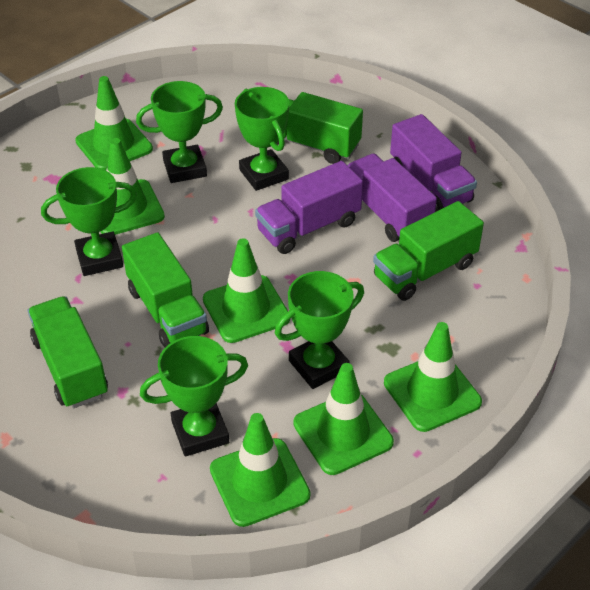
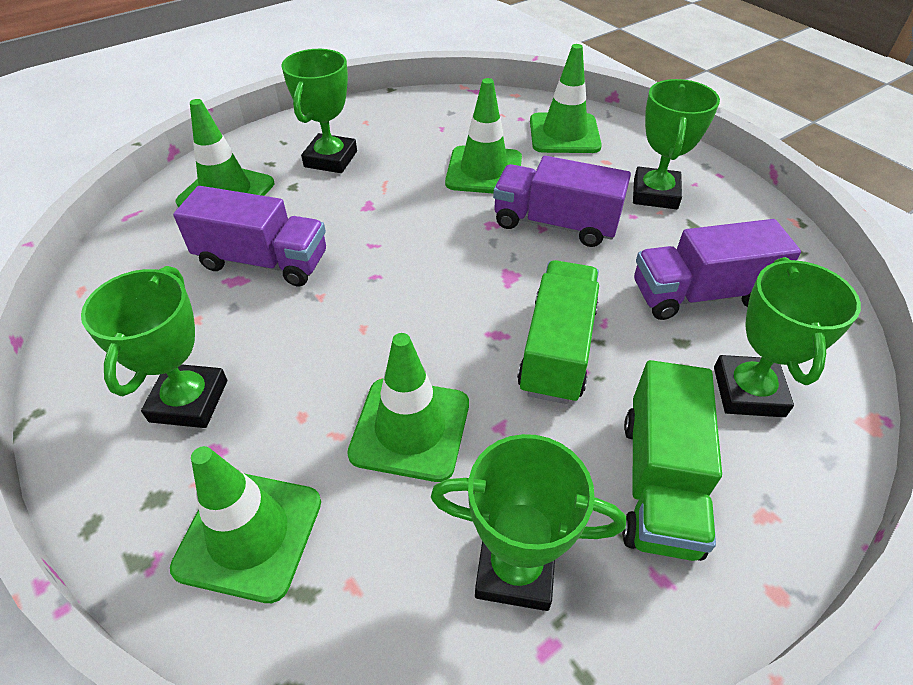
green traffic cone: [75,76,153,171] [100,138,165,235] [203,238,290,343] [210,413,311,527] [293,363,394,475] [384,322,482,432] = 6 -> [170,446,321,603] [175,99,274,207] [347,333,469,482] [445,78,522,194] [530,44,602,153] = 5
green truck: [28,296,108,408] [122,232,209,348] [276,92,363,164] [373,201,484,301] = 4 -> [517,260,599,404] [622,360,722,561] = 2

